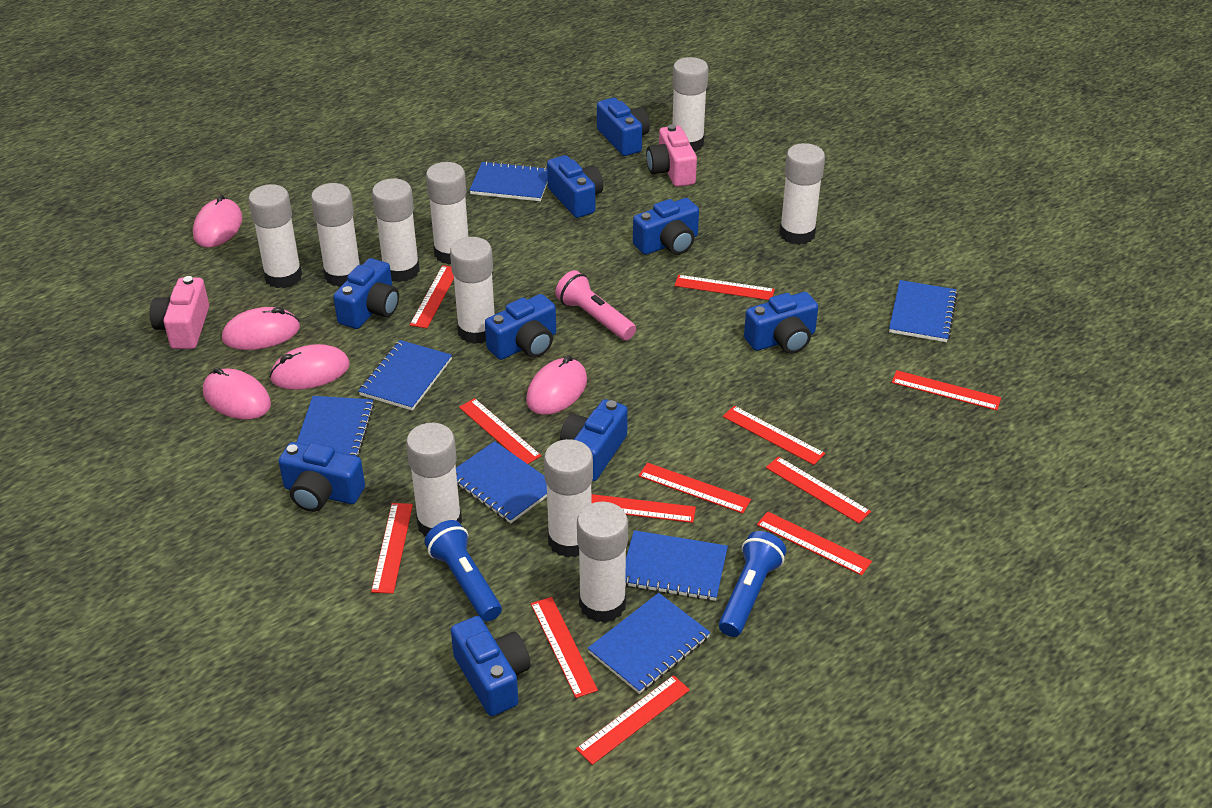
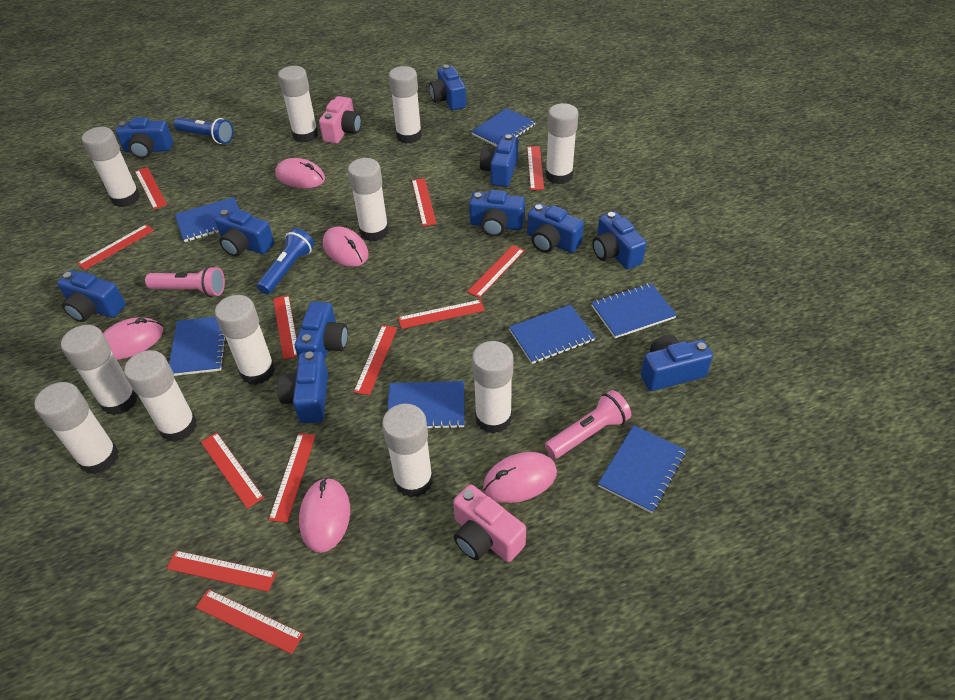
blue camera: [278,442,365,512] [333,258,399,329] [451,616,530,716] [485,294,556,360] [547,155,603,218] [560,399,628,481] [597,97,650,156] [633,198,699,255] [744,292,818,354] = 9 -> [57,270,126,322] [116,117,173,159] [215,209,274,257] [277,352,328,423] [295,302,348,360] [429,65,466,110] [469,190,525,237] [480,134,518,187] [527,203,584,253] [592,211,646,270] [641,335,713,391] = 11
pink flashlight: [555,270,636,340] = 1 -> [145,266,225,297] [545,390,631,459] = 2
white glue stick: [248,184,302,288] [311,183,361,287] [372,178,420,282] [406,423,462,537] [426,162,468,264] [450,237,495,344] [544,439,593,557] [577,502,628,623] [672,57,708,152] [779,143,825,245] = 10 -> [34,382,119,474] [61,325,138,415] [82,127,140,207] [124,350,197,442] [215,295,275,385] [278,66,318,143] [348,158,389,241] [382,404,433,498] [389,66,422,144] [472,341,513,434] [545,103,579,184] = 11

